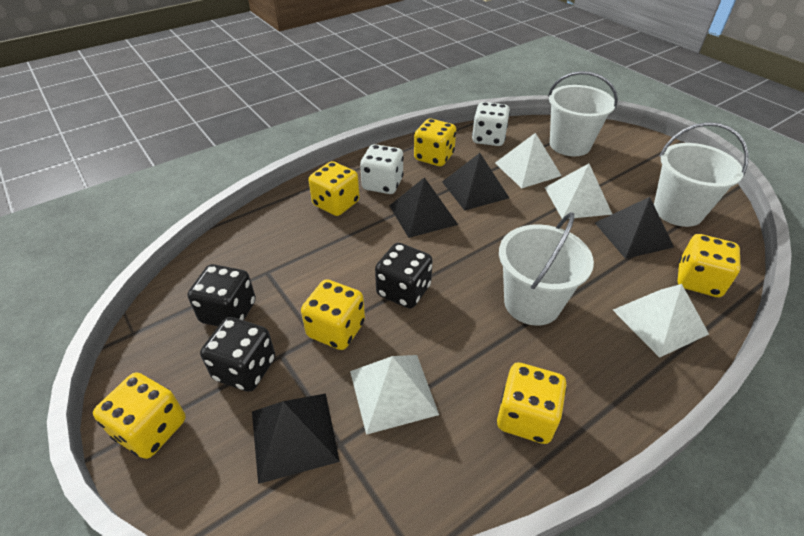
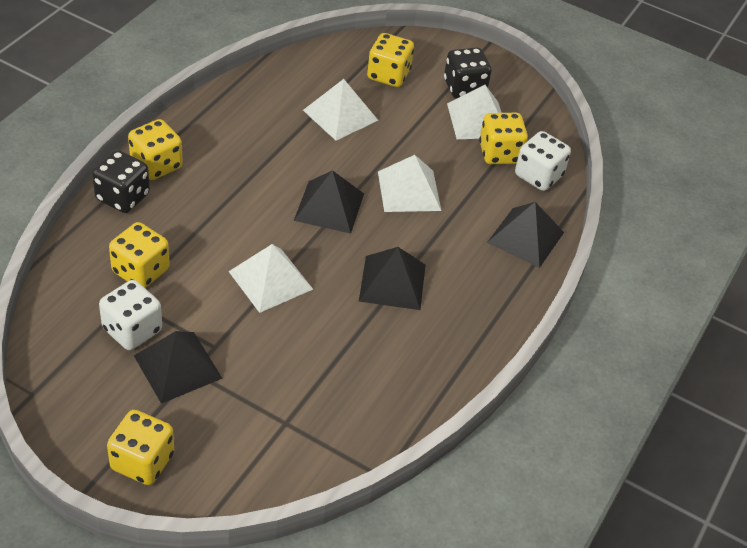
black dice: [187,264,256,326] [200,317,275,392] [375,243,433,308] = 3 -> [92,150,150,213] [444,47,492,98] = 2
white bucket: [499,212,594,326] [548,71,618,156] [654,122,749,227] = 3 -> none = 0
yellow dice: [93,372,186,459] [301,279,365,350] [309,161,360,216] [414,119,456,166] [497,363,567,444] [677,234,740,297] = 6 -> [107,410,174,485] [109,222,170,288] [128,119,183,180] [367,33,414,87] [479,113,528,164] = 5

